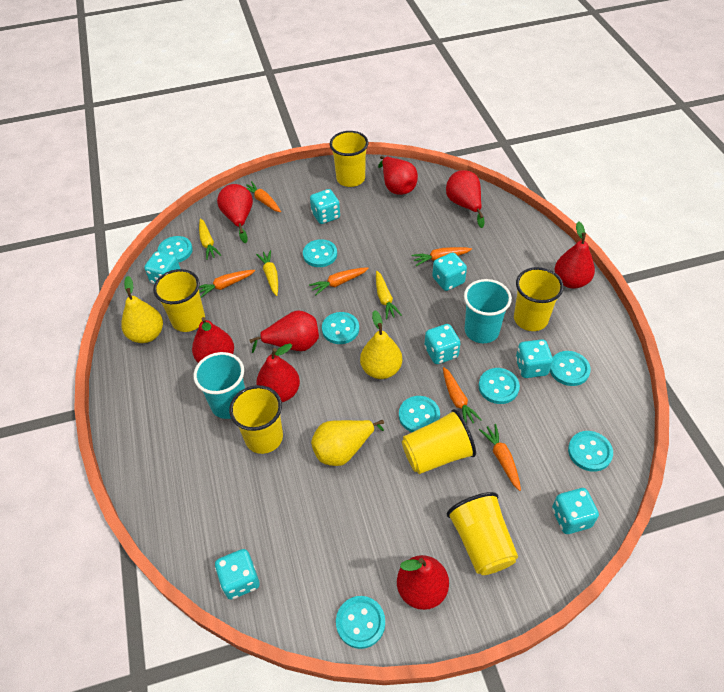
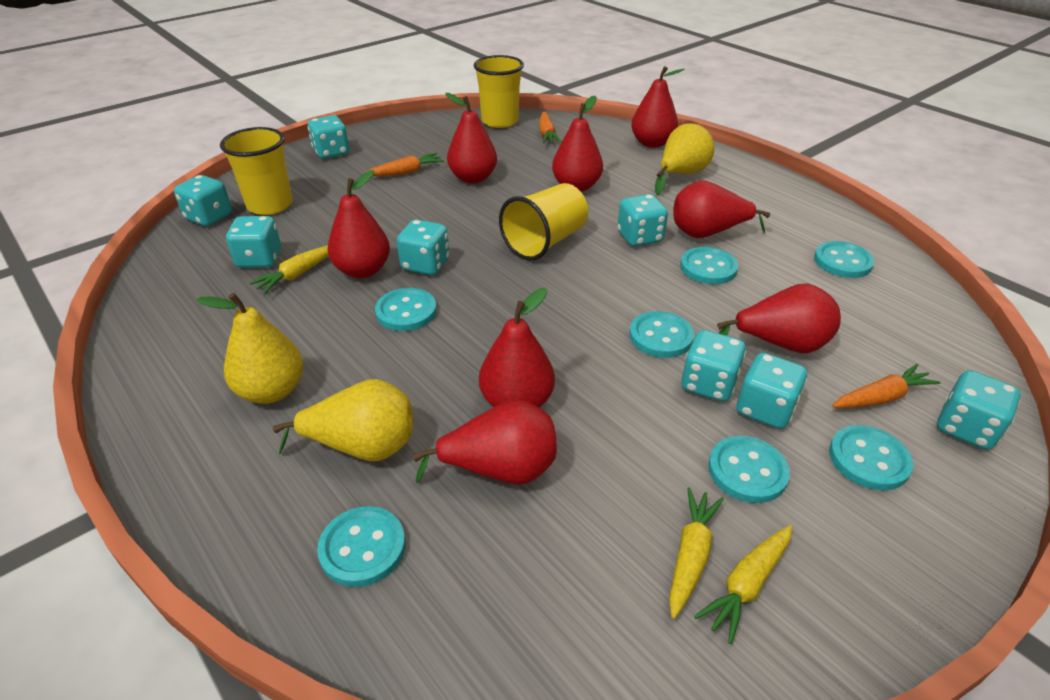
orange carrot: [199,270,255,298] [246,181,281,212] [309,268,369,295] [412,247,472,266] [443,367,482,423] [479,424,521,491] = 6 -> [367,153,444,176] [539,111,562,143] [832,364,941,408] = 3
turquoise button: [157,236,193,263] [303,239,337,267] [322,312,359,344] [336,596,385,649] [399,396,440,432] [479,368,520,404] [550,351,591,386] [568,431,613,472] = 8 -> [317,506,406,587] [375,288,437,331] [629,311,694,358] [680,247,738,284] [708,436,790,503] [814,241,874,278] [829,425,914,491] = 7
turquoise cup: [193,352,245,419] [464,279,512,343] = 2 -> none = 0
turquoise dice: [144,251,180,284] [215,549,260,599] [310,189,340,224] [425,324,461,364] [432,252,467,291] [516,339,553,378] [552,488,599,534] = 7 -> [174,175,232,226] [226,216,281,268] [308,115,349,159] [397,219,449,275] [617,194,668,247] [681,330,746,402] [737,353,807,429] [937,370,1021,450] = 8
yellow cup: [153,269,205,332] [229,385,283,454] [330,131,368,187] [402,409,476,474] [447,492,518,575] [514,267,564,331] = 6 -> [220,127,293,215] [474,55,524,128] [499,183,588,260] = 3

